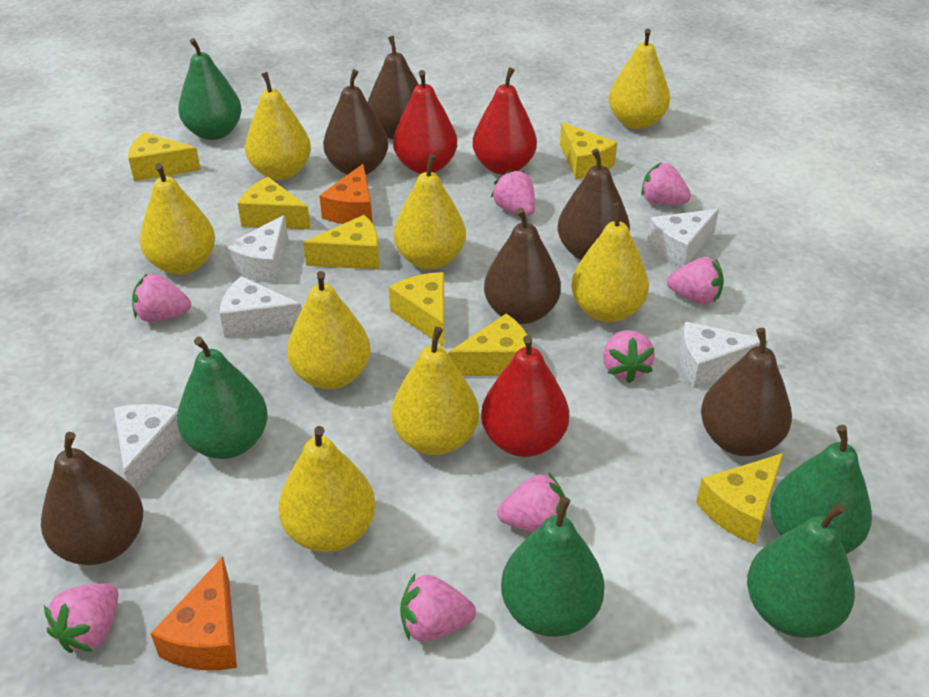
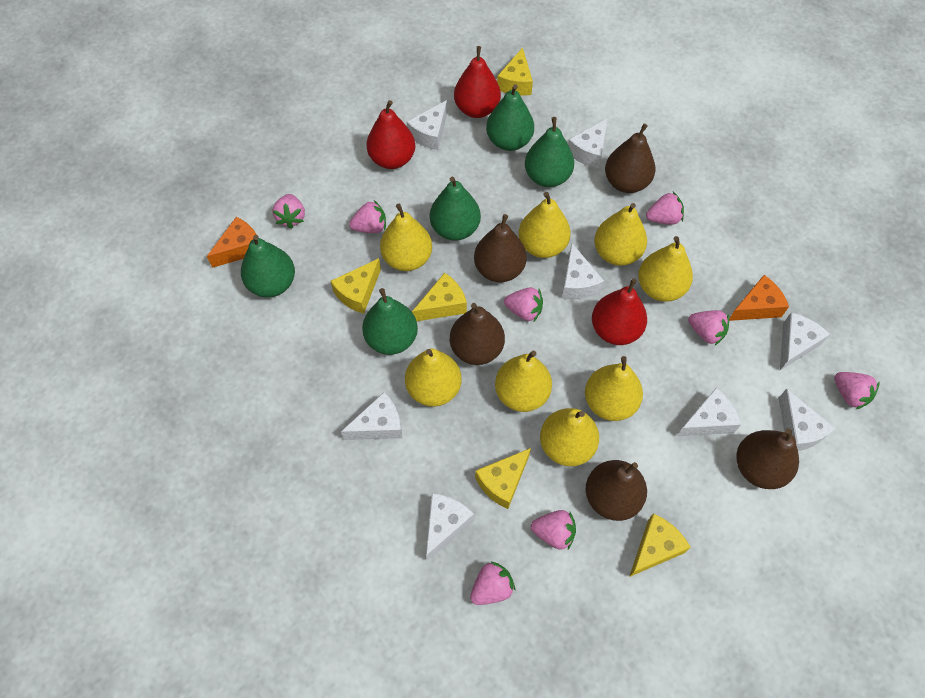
brown pear: [41,432,143,565] [323,69,388,175] [368,36,419,140] [484,208,561,324] [558,149,630,260] [701,328,792,456] = 6 -> [450,303,505,365] [474,214,527,282] [586,460,647,521] [605,124,655,193] [736,429,799,489] = 5
white cheese: [114,404,183,491] [220,276,302,337] [225,215,288,283] [647,209,719,267] [679,322,768,388] = 5 -> [341,392,402,440] [407,100,447,150] [426,493,474,561] [562,243,604,299] [568,118,608,169] [677,388,741,436] [779,389,835,451] [780,313,830,370] = 8
yellow cheese: [128,132,201,181] [237,177,311,230] [303,215,380,270] [389,272,444,347] [448,313,527,376] [560,122,617,179] [696,453,783,544] = 7 -> [331,258,381,314] [412,273,467,321] [475,448,531,509] [497,48,533,96] [629,513,691,577] = 5

